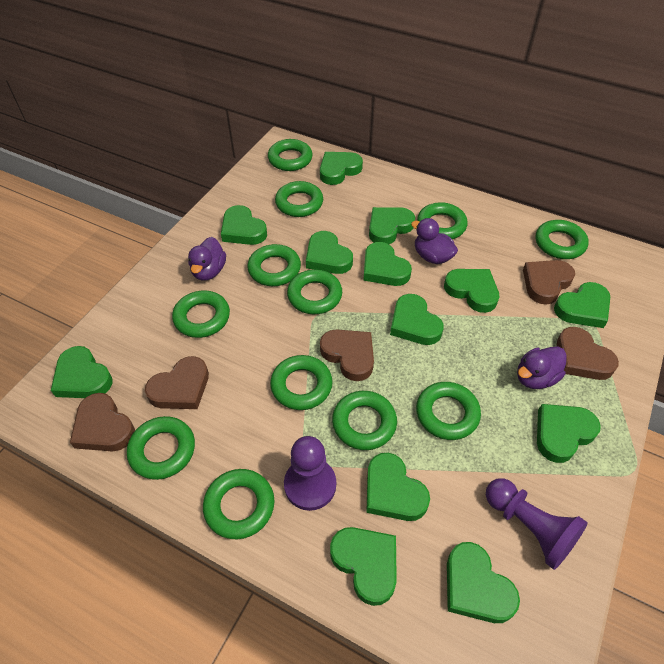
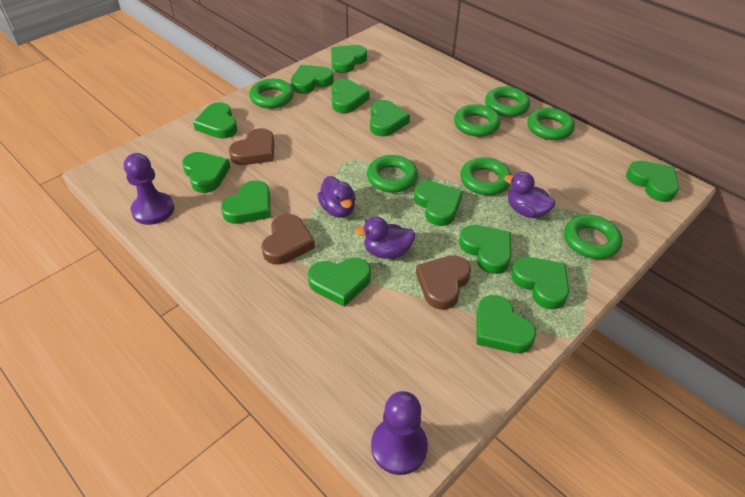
brown heart: [70,393,135,452] [145,356,209,409] [320,329,374,381] [523,260,575,305] [557,327,619,380] = 5 -> [229,128,275,165] [262,214,315,265] [416,256,471,310] = 3
green ring: [127,416,195,480] [172,291,230,338] [203,469,275,539] [247,244,301,286] [268,139,313,171] [270,355,333,410] [275,181,323,217] [287,270,342,314] [332,391,397,450] [416,382,481,440] [417,202,468,239] [536,220,589,259] = 12 -> [249,79,294,109] [367,155,418,193] [454,104,501,137] [460,157,512,195] [485,87,530,117] [527,108,575,140] [564,215,622,259] = 7

